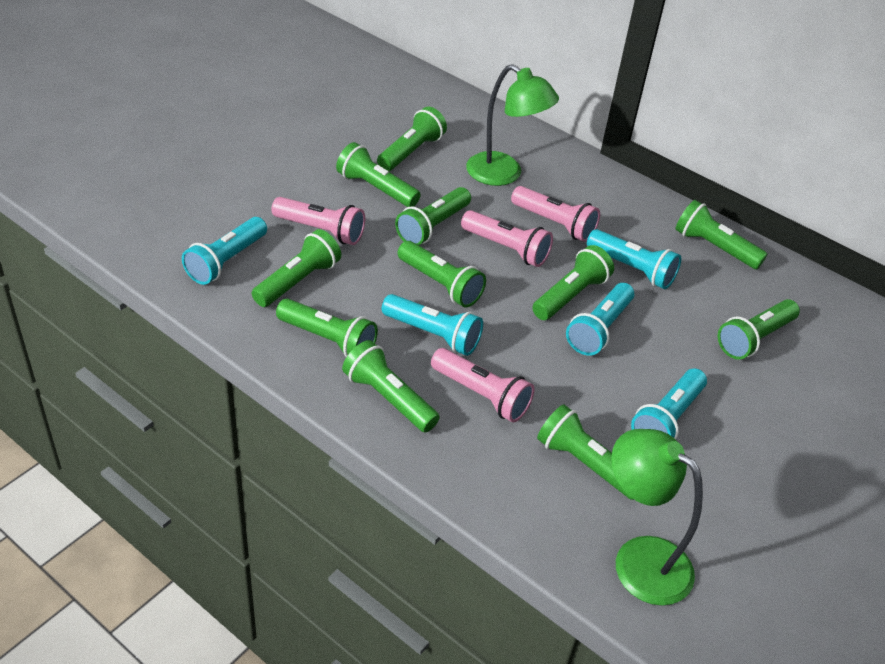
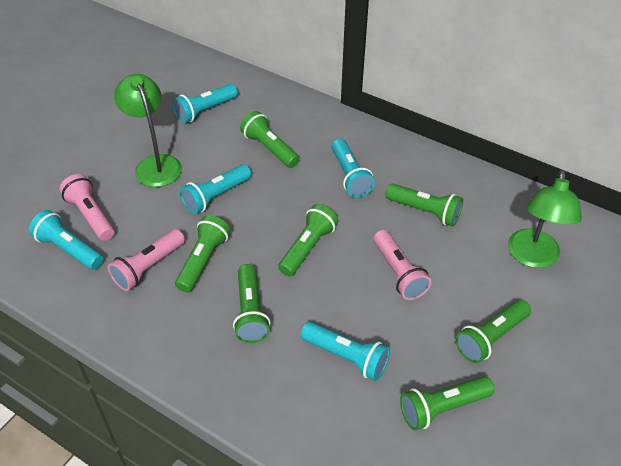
green flashlight: [252,229,341,307] [276,298,378,357] [336,142,421,207] [342,340,440,433] [377,107,447,171] [395,187,471,245] [398,241,486,307] [532,245,614,320] [537,404,634,500] [676,200,767,269] [718,299,800,360] = 11 -> [175,215,230,293] [233,264,271,343] [240,111,300,168] [278,204,338,276] [385,183,463,226] [400,376,495,430] [455,300,531,363] = 7
pink flashlight: [271,197,365,245] [431,348,535,422] [461,210,553,267] [511,186,600,242] = 4 -> [59,174,114,241] [108,229,185,291] [373,230,432,300] = 3

